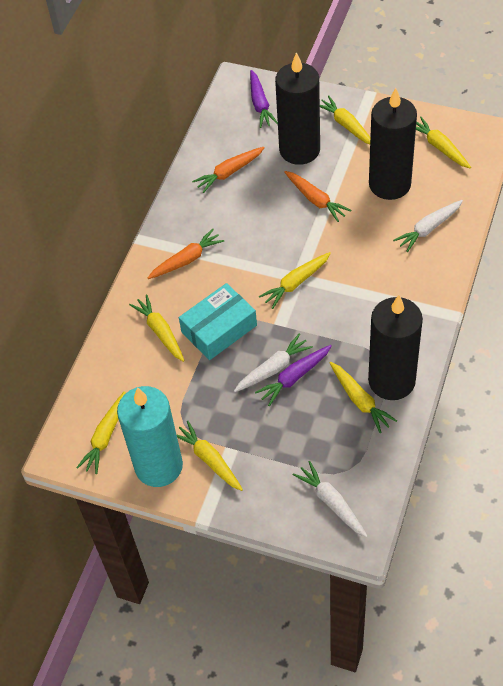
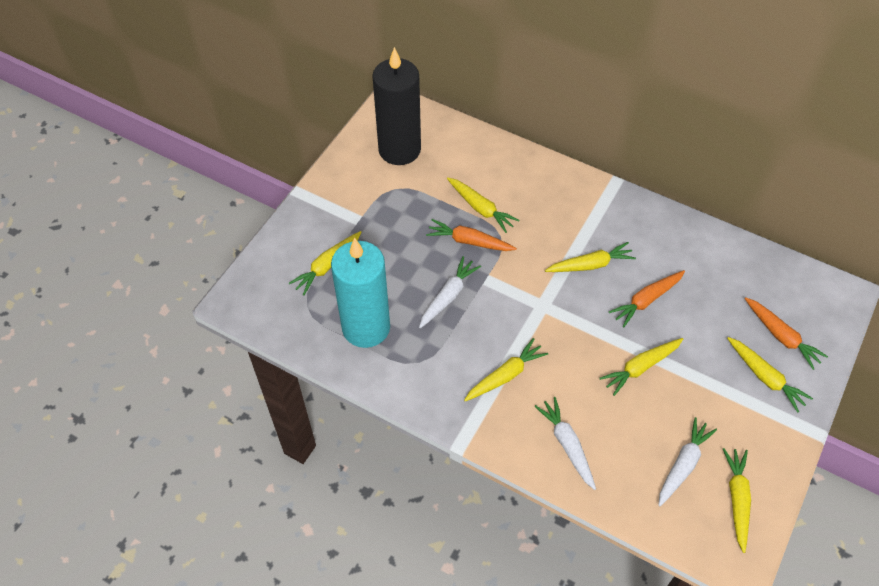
black candle: [275,52,320,165] [368,295,423,400] [369,88,417,200] = 3 -> [372,47,421,165] = 1
purple carrot: [250,70,278,128] [255,345,332,406] = 2 -> none = 0
turquoise box: [179,283,257,360] = 1 -> none = 0

